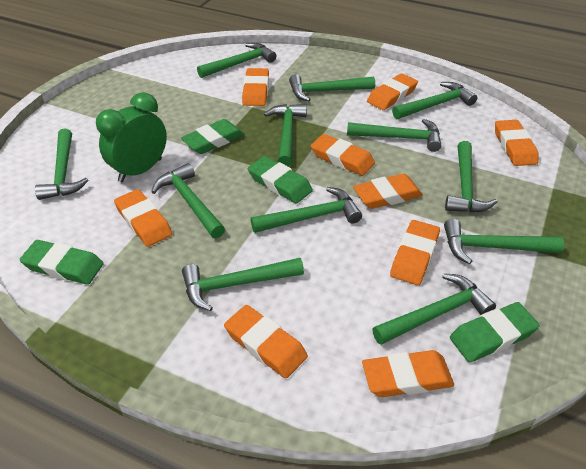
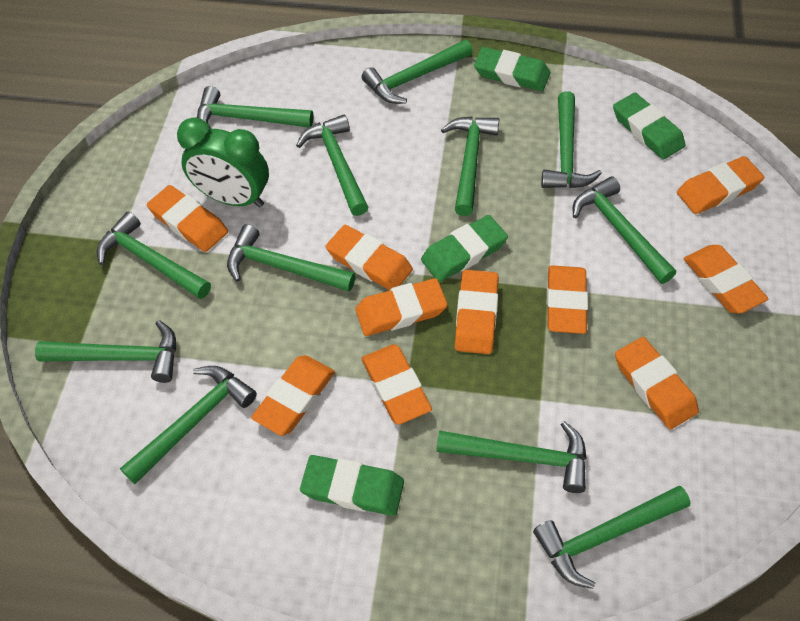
orange eraser: [114,189,172,247] [224,305,308,379] [242,68,269,106] [311,134,375,176] [353,174,423,209] [362,350,454,397] [367,73,418,110] [390,220,440,285] [495,120,539,166] = 9 -> [147,185,228,252] [251,355,335,436] [326,225,413,290] [355,278,448,336] [361,344,432,425] [455,270,499,354] [547,265,588,334] [615,337,699,430] [677,156,764,214] [683,245,768,314] = 10

